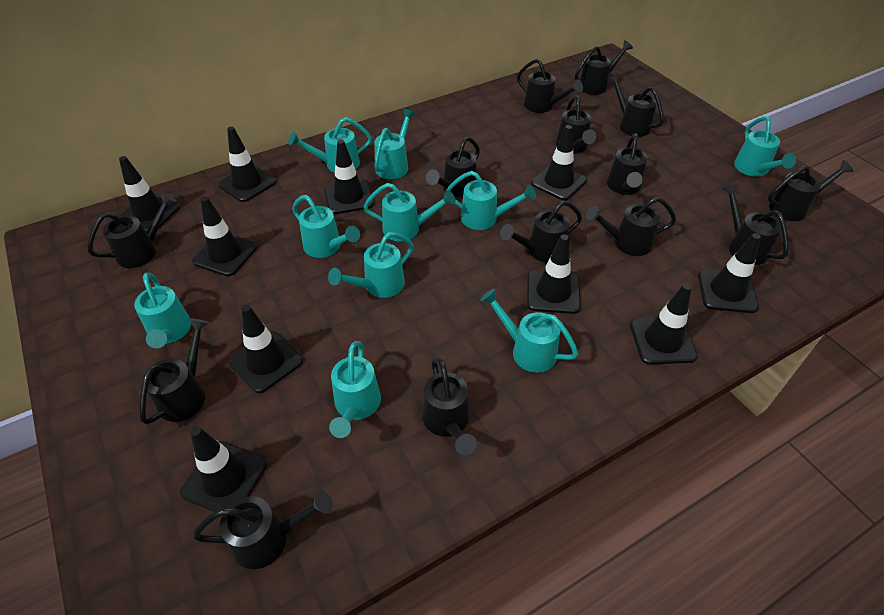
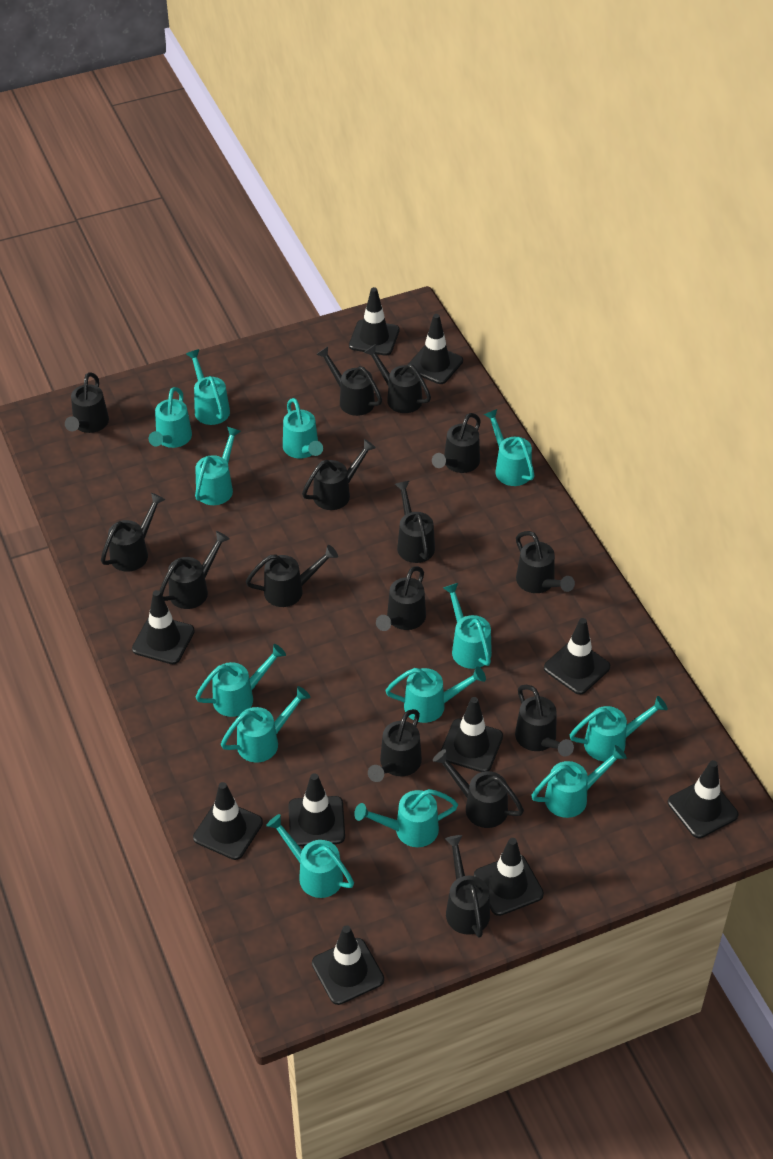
black watering can: [88,193,176,268] [139,318,209,424] [193,490,333,569] [422,357,477,455] [426,137,480,197] [500,201,582,262] [517,59,583,113] [556,95,596,154] [575,40,633,95] [586,197,676,256] [607,73,664,137] [607,133,648,195] [722,184,789,265] [768,160,853,221] = 14 -> [65,372,109,433] [101,493,165,572] [159,531,229,609] [246,545,338,607] [302,439,376,510] [316,347,382,416] [364,344,431,413] [368,709,422,782] [376,566,426,631] [395,481,435,563] [432,413,481,473] [433,749,524,828] [445,835,490,938] [515,685,574,757] [516,531,575,593] = 15
turquoise watering can: [134,273,191,349] [288,117,372,173] [292,195,360,258] [328,233,414,298] [329,341,381,438] [364,183,456,241] [374,109,416,179] [447,171,536,230] [480,289,578,373] [734,117,796,177] = 10 -> [149,387,192,448] [186,349,230,425] [195,427,241,505] [195,644,286,717] [221,686,311,762] [266,814,354,898] [283,398,323,458] [354,789,458,847] [386,666,486,723] [443,583,492,669] [484,409,535,486] [531,745,627,818] [570,696,668,761] = 13

